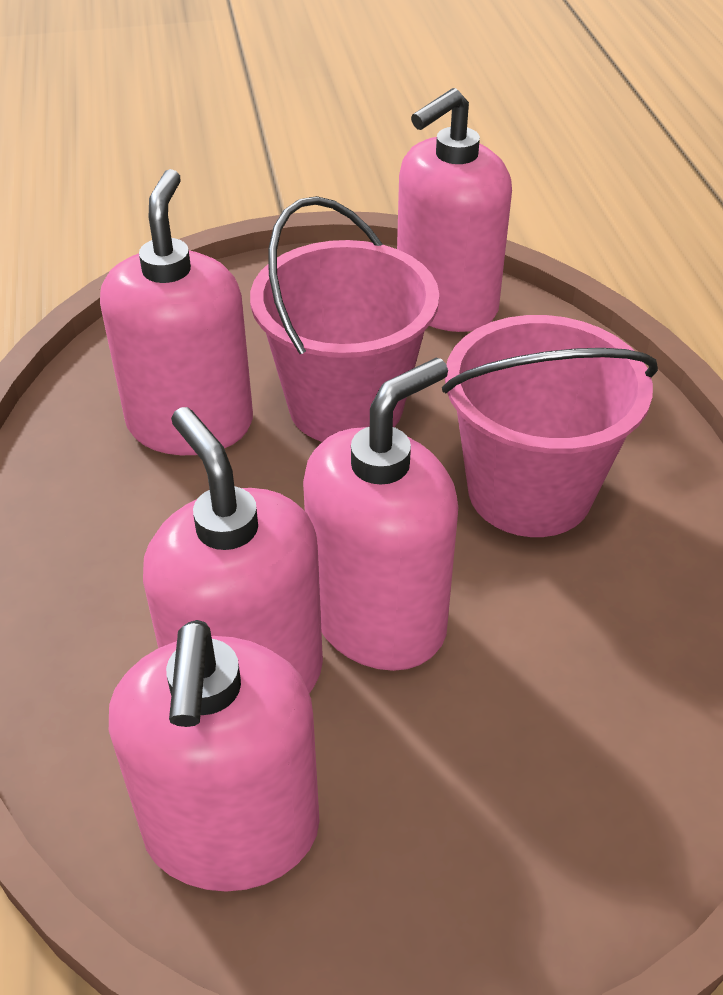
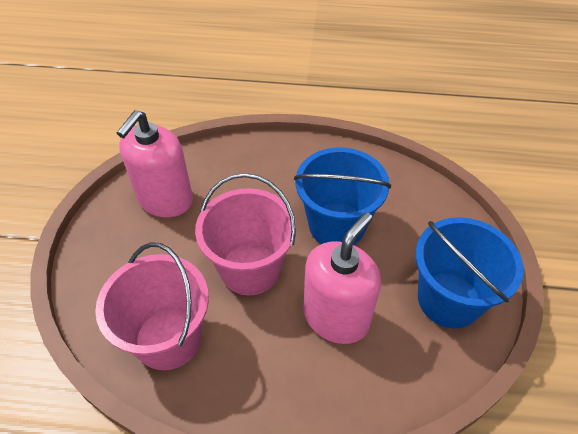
blue bucket: none = 0 -> [294,148,391,245] [415,217,524,329] = 2
pink soap dispenser: [100,169,253,455] [109,620,319,892] [143,407,323,693] [303,358,458,671] [397,88,512,332] = 5 -> [117,110,193,217] [303,212,381,344] = 2

